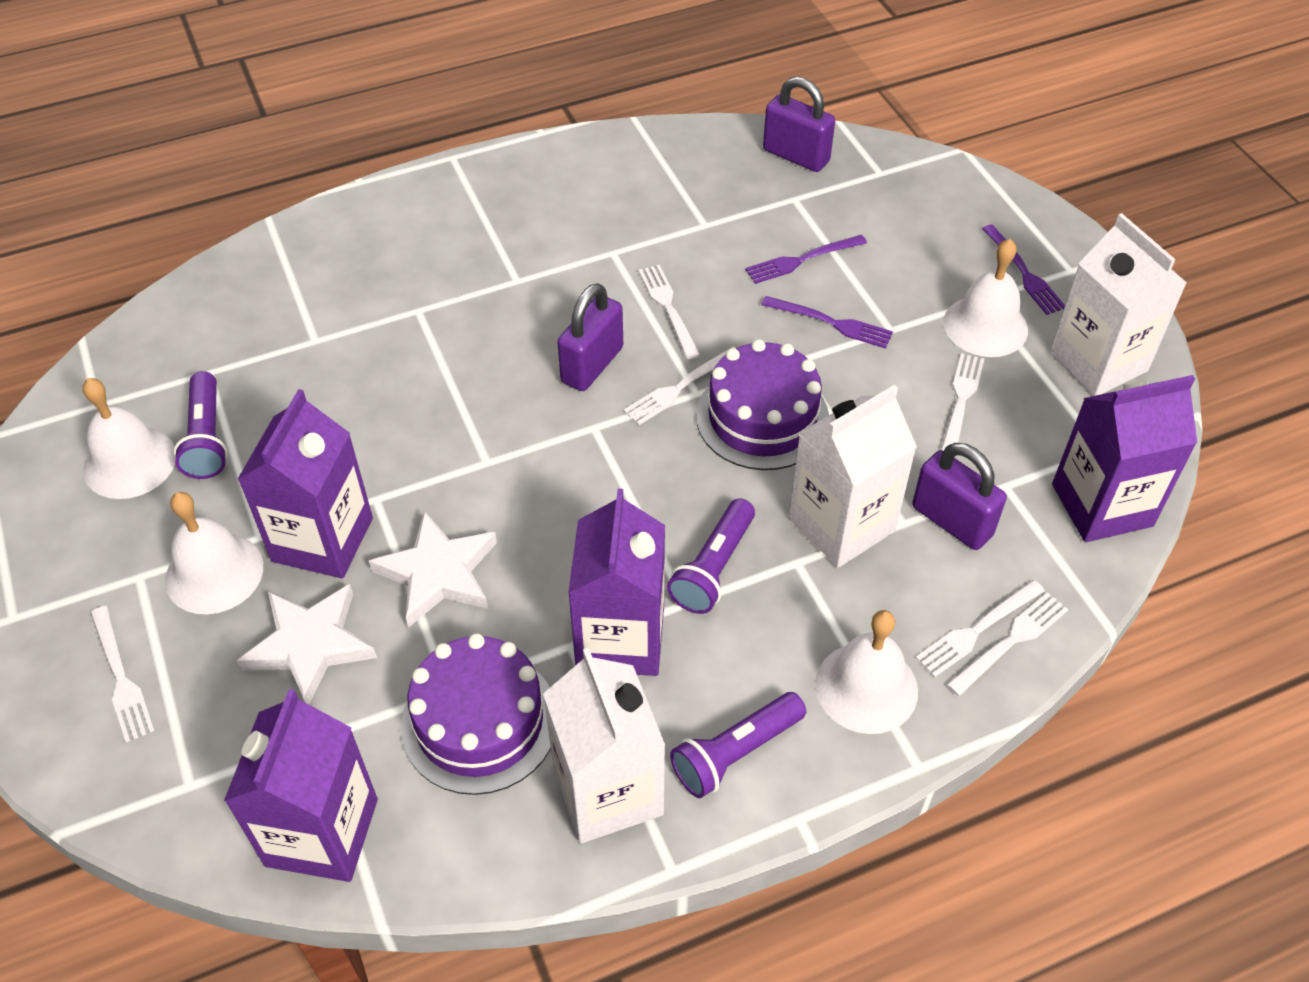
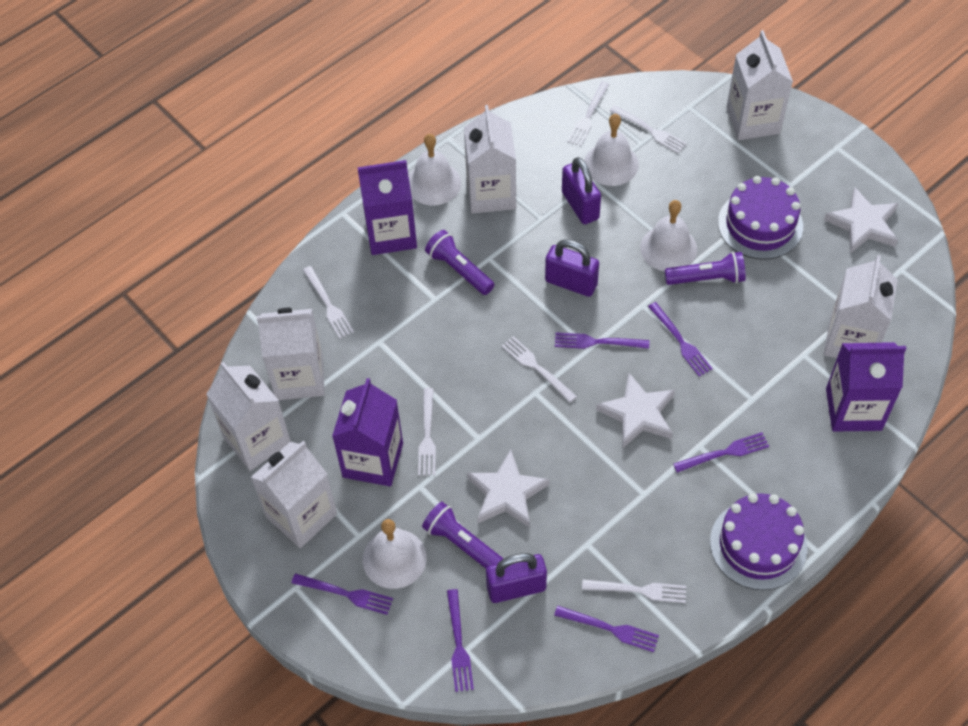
purple carton: [224,689,378,882] [238,389,373,578] [568,489,665,676] [1052,375,1197,542] = 4 -> [332,378,403,486] [358,160,417,255] [826,342,906,432] = 3
purple fork: [745,235,867,284] [761,296,893,349] [982,225,1065,315] = 3 -> [291,573,393,615] [447,589,474,692] [554,606,659,652] [555,332,649,349] [648,302,713,377] [673,432,769,473] = 6
white carton: [543,648,665,843] [789,385,917,568] [1049,213,1187,396] = 3 -> [206,362,291,471] [251,441,337,548] [257,308,325,400] [464,105,516,214] [726,30,793,140] [824,255,898,358] = 6
white star: [237,584,377,704] [369,510,497,628] = 2 -> [467,450,550,528] [596,373,675,448] [824,187,899,253] = 3

